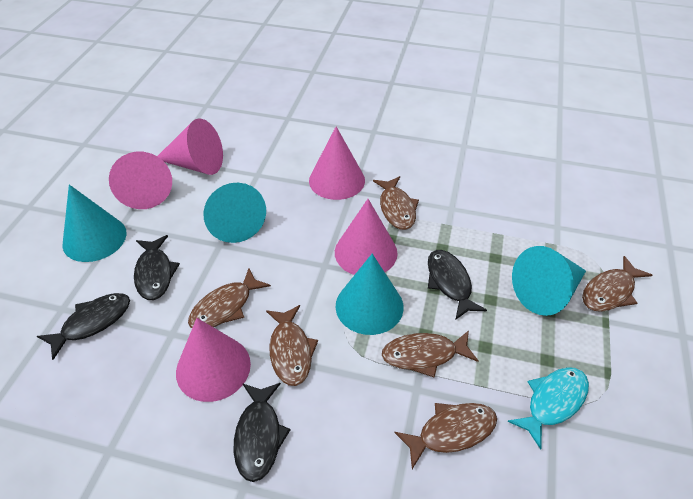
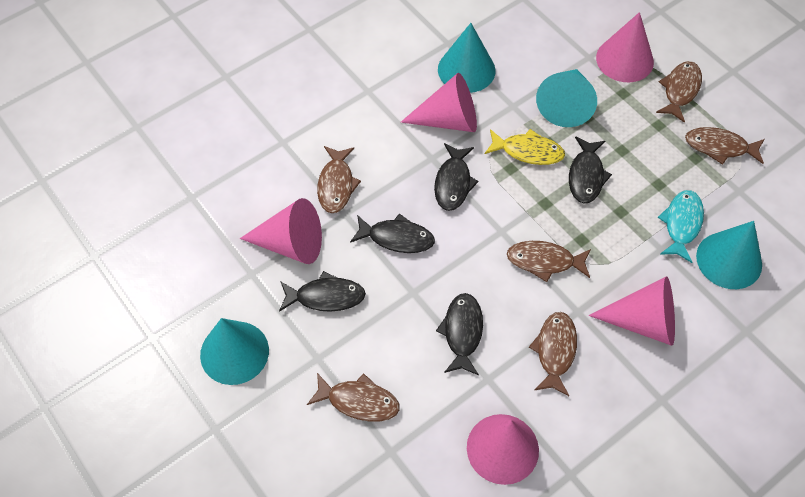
black fish: [37,293,130,360] [134,235,180,300] [234,383,291,482] [428,250,487,320] = 4 -> [279,271,366,312] [350,213,435,253] [434,143,478,211] [436,293,483,375] [569,136,612,204] = 5
yellow fish: none = 0 -> [485,129,565,165] = 1

